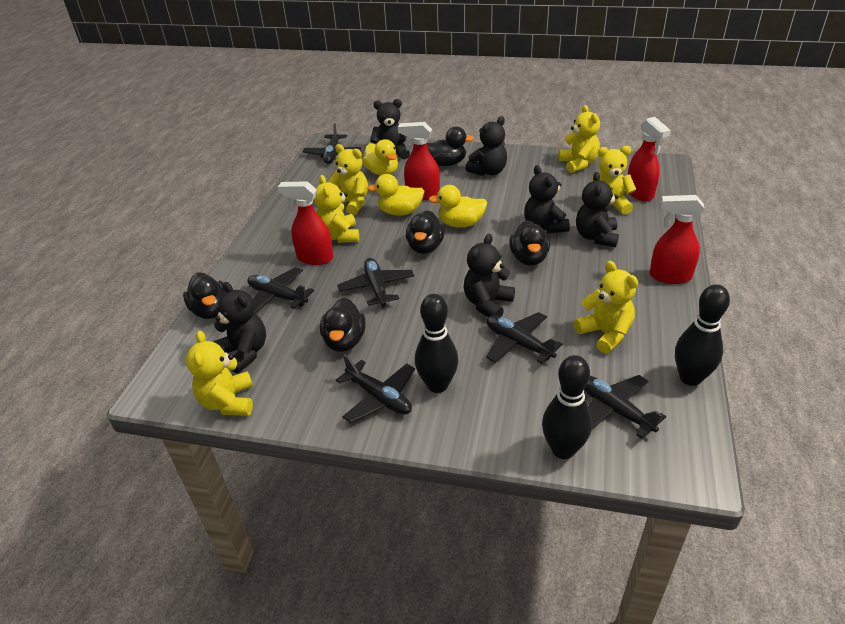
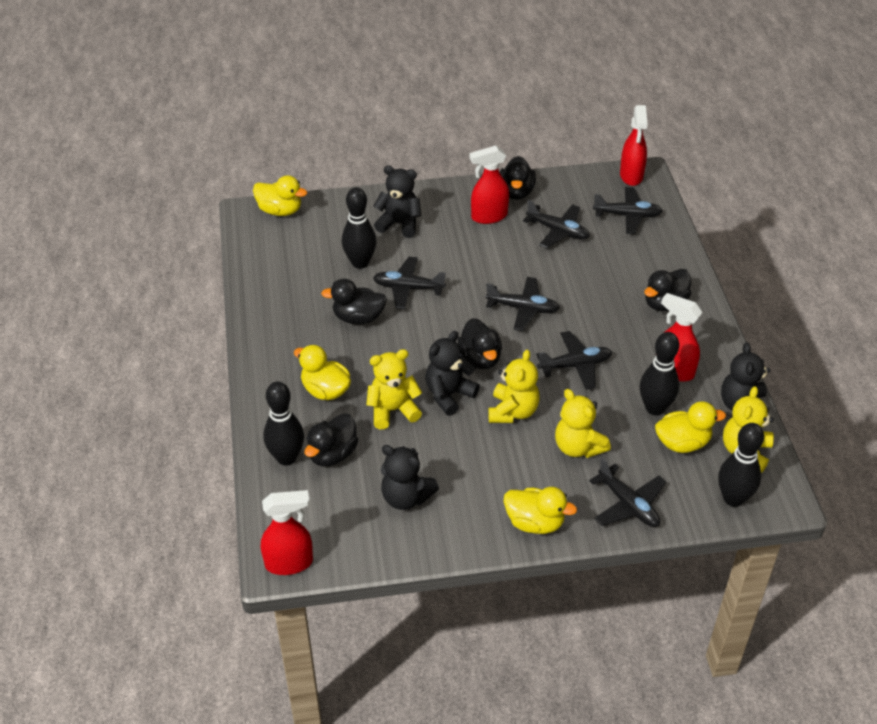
black bowling pin: [415,294,458,393] [542,355,592,459] [675,284,730,386] = 3 -> [263,381,304,466] [342,187,377,269] [640,332,679,415] [718,423,764,507] = 4
black teddy bear: [213,282,266,373] [370,99,410,160] [464,234,515,317] [465,116,507,176] [524,165,570,233] [576,172,619,247] = 6 -> [373,165,421,238] [381,445,439,510] [425,331,480,416] [721,342,770,413] = 4
yellow duck: [362,139,398,176] [367,174,424,216] [428,185,487,227] = 3 -> [253,175,307,216] [294,345,351,400] [504,487,577,534] [655,401,726,453] = 4
yellow teddy bear: [186,330,253,416] [314,175,359,243] [328,144,368,215] [558,105,600,173] [574,261,638,354] [591,146,636,215] = 6 -> [366,349,422,429] [488,350,540,423] [555,389,611,458] [723,386,774,473] = 4

